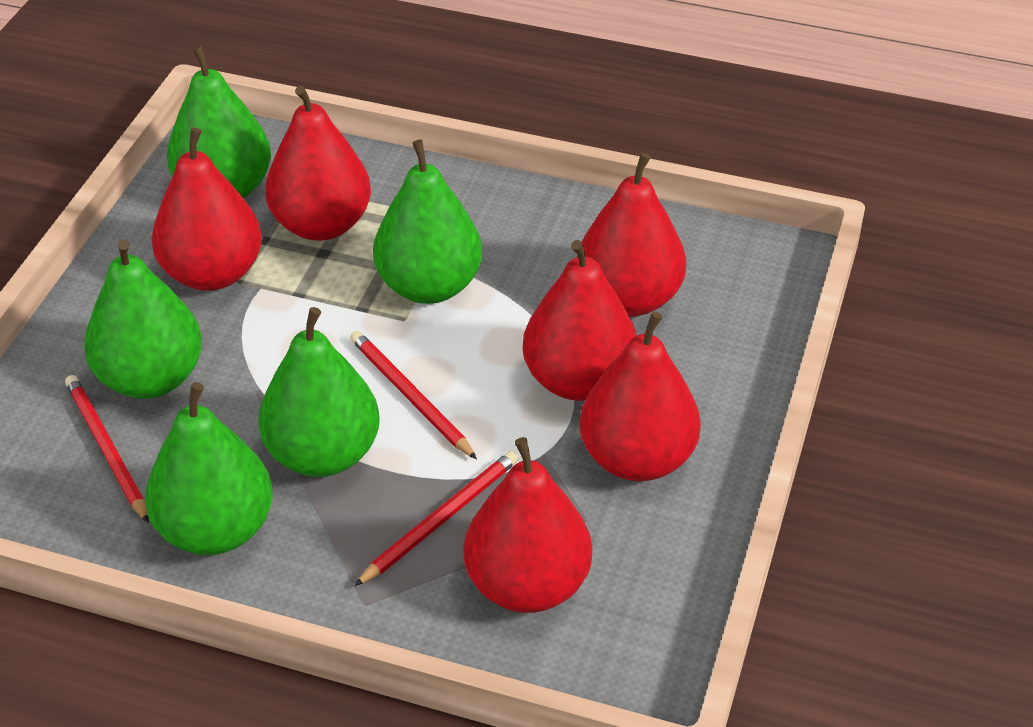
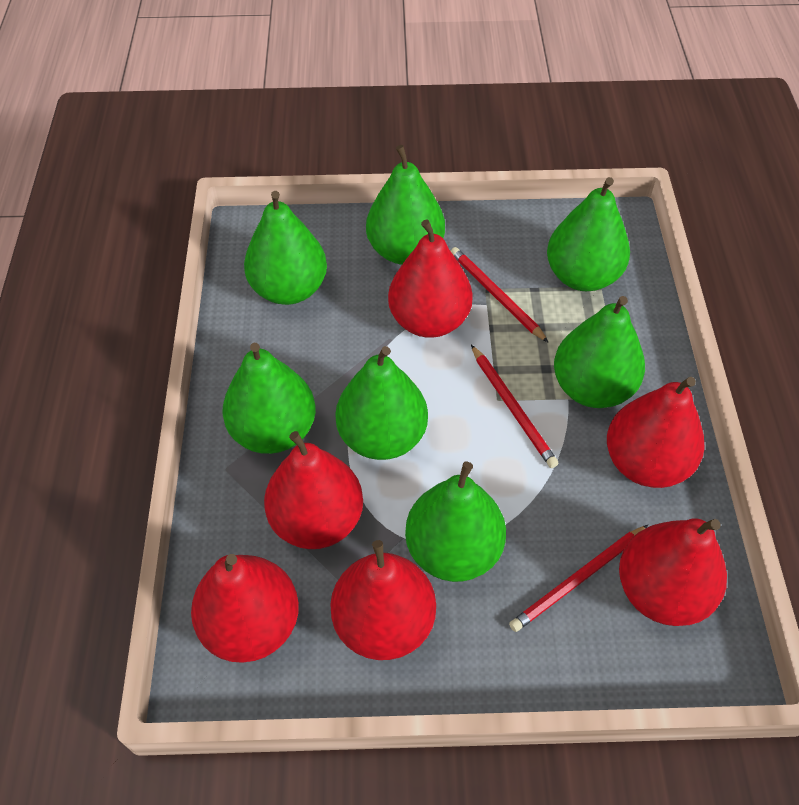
green pear: [84,240,202,399] [145,382,273,555] [167,45,271,198] [258,307,379,477] [373,140,482,304] = 5 -> [222,343,316,454] [244,191,327,305] [335,346,428,460] [366,145,445,265] [405,462,506,582] [547,177,630,291] [554,296,645,408] = 7

